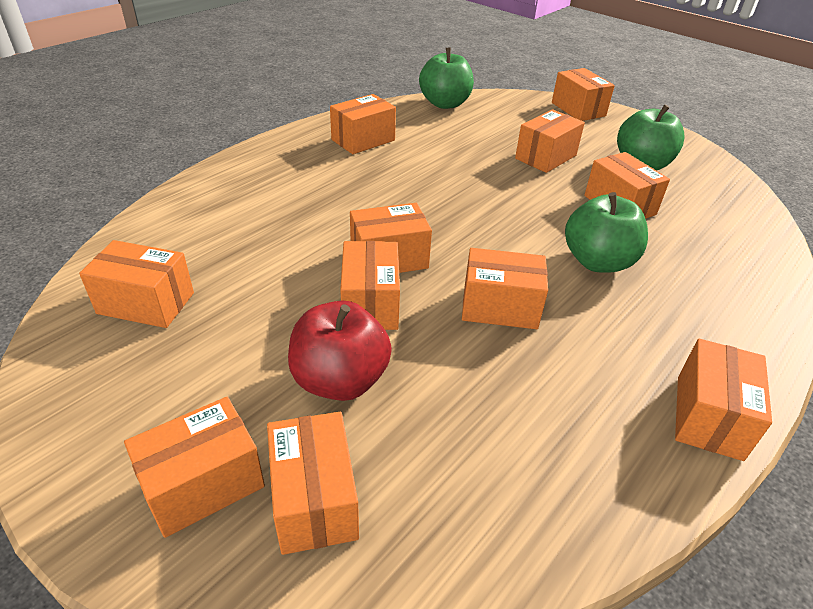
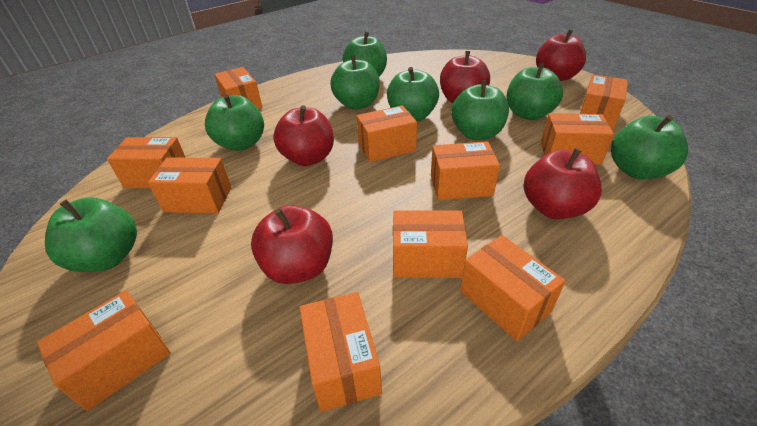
green apple: [419,47,474,109] [565,192,648,273] [617,104,685,171] = 3 -> [45,197,137,272] [205,94,264,151] [330,55,380,110] [343,32,387,76] [387,67,439,122] [452,80,509,140] [507,62,563,120] [611,115,688,179] = 8
red apple: [288,301,392,401] = 1 -> [251,205,333,284] [273,105,334,166] [440,51,490,103] [523,148,602,219] [536,30,586,81] = 5

